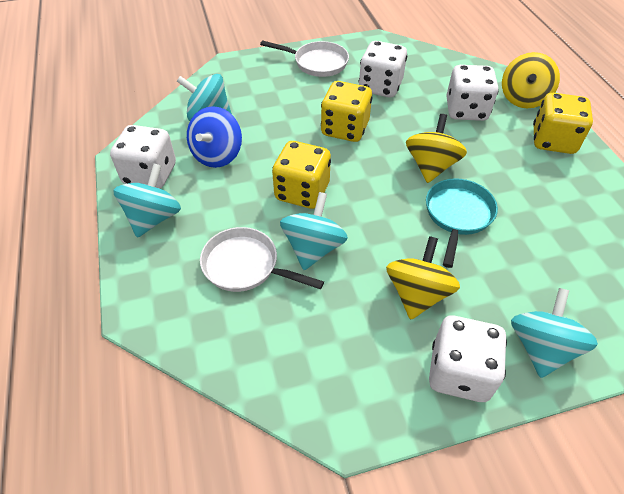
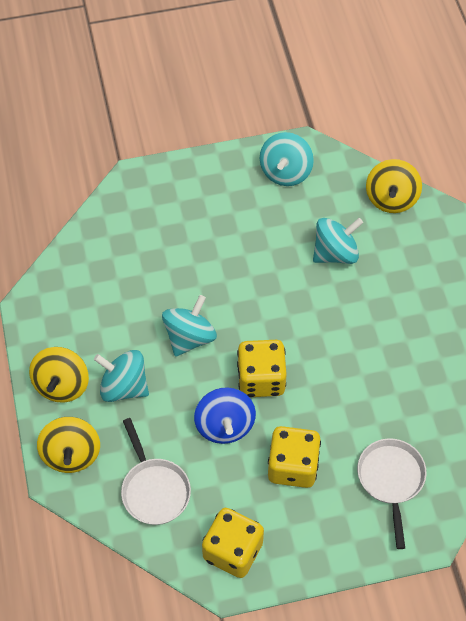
turquoise pan: [426,178,498,268] = 1 -> none = 0
white dice: [110,125,176,189] [359,41,407,97] [429,315,507,402] [446,65,499,121] = 4 -> none = 0

